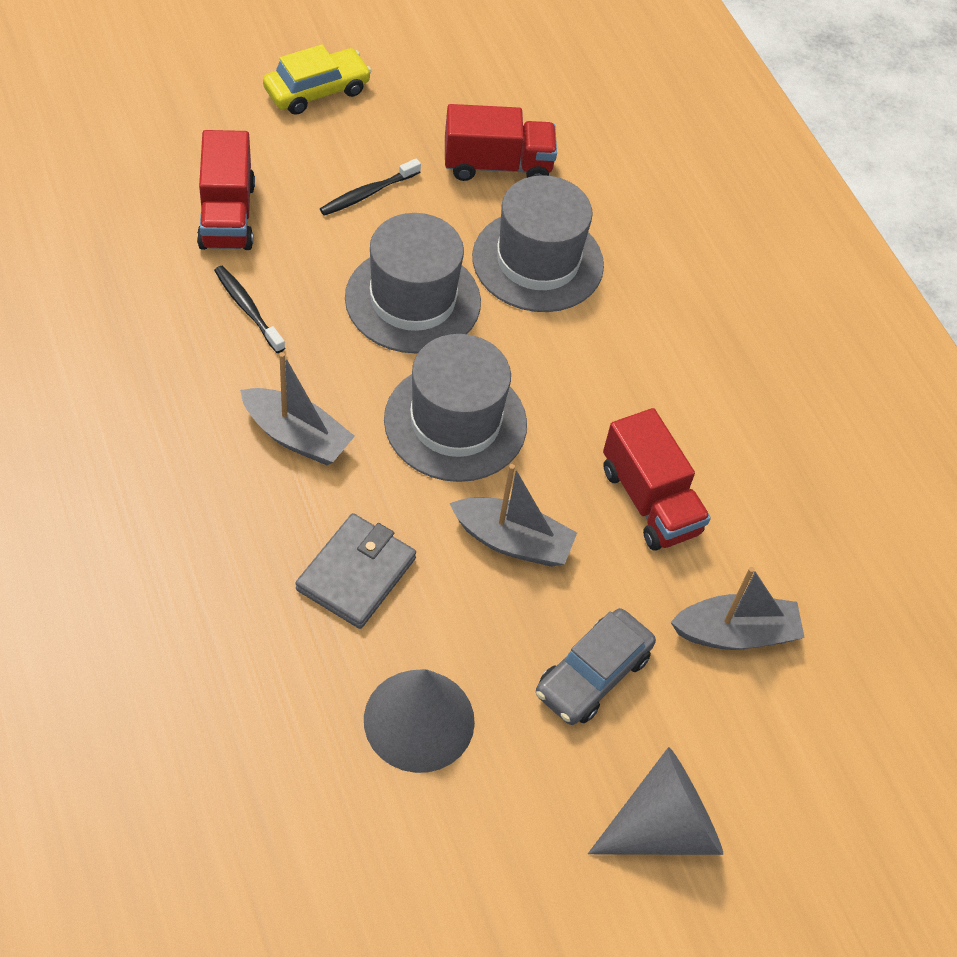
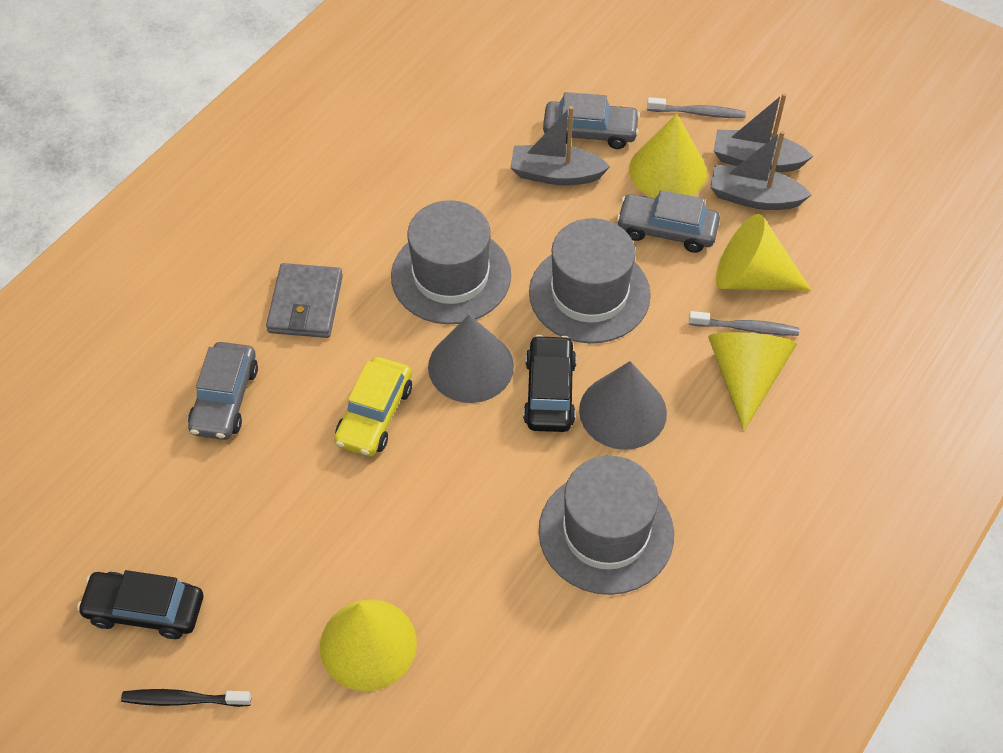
black car: none = 0 -> [77,570,203,639] [523,335,577,432] = 2
black toothbrush: [214,266,285,353] [320,159,421,216] = 2 -> [121,689,251,707] = 1
grey car: [536,608,656,725] = 1 -> [188,342,258,440] [543,92,640,149] [616,190,720,253] = 3
grey toothbrush: none = 0 -> [647,97,746,118] [689,311,799,336] = 2
red truck: [197,130,255,250] [445,104,557,181] [603,408,711,551] = 3 -> none = 0
yellow cone: none = 0 -> [320,599,417,691] [629,114,707,198] [708,332,797,431] [716,214,811,291] = 4

